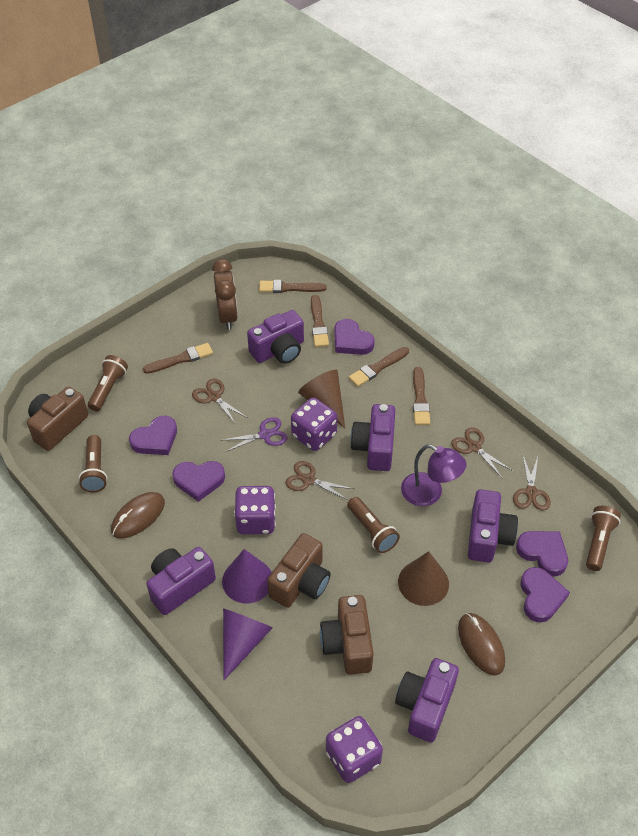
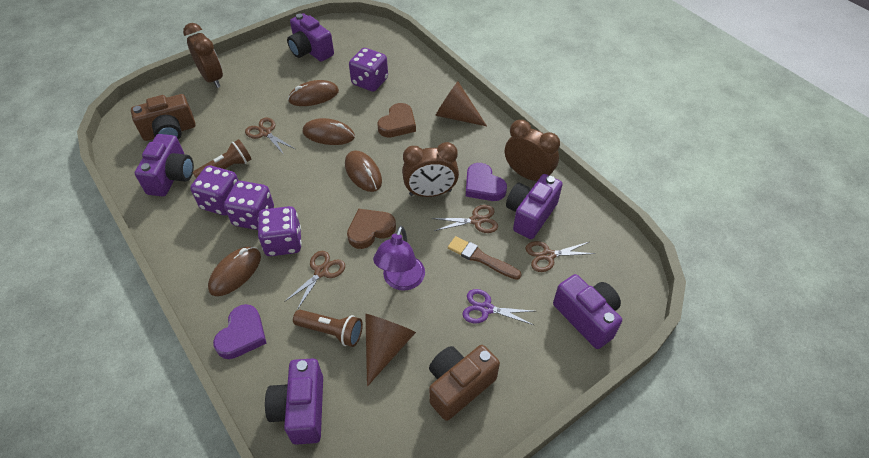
brown brush: [143,343,213,374] [259,280,327,293] [311,295,329,347] [349,347,409,387] [413,367,430,425] = 5 -> [448,236,522,280] = 1
brown camera: [27,386,88,451] [267,533,331,608] [320,595,374,675] = 3 -> [131,94,196,141] [429,345,500,421] = 2
brown clock: [212,259,238,330] = 1 -> [183,23,223,88] [402,142,459,197] [505,120,560,181] = 3
brown flashlight: [78,435,107,492] [88,355,128,411] [347,497,400,553] [586,506,621,571] = 4 -> [193,139,251,178] [293,310,363,347] = 2
brown heart: none = 0 -> [347,208,396,249] [377,103,416,138] = 2
brown mouse: [111,492,165,539] [458,613,505,676] = 2 -> [208,247,261,296] [288,80,339,106] [303,118,355,145] [345,150,382,192] = 4
purple cone: [222,549,272,604] [223,608,273,680] = 2 -> none = 0
purple dice: [234,486,276,535] [291,397,337,451] [326,716,383,783] = 3 -> [190,165,239,215] [224,181,274,230] [258,206,302,256] [349,48,388,92] = 4
purple heart: [129,416,177,455] [172,461,225,502] [334,319,375,355] [516,531,568,576] [520,567,570,623] = 5 -> [213,304,267,359] [466,163,507,201] = 2

